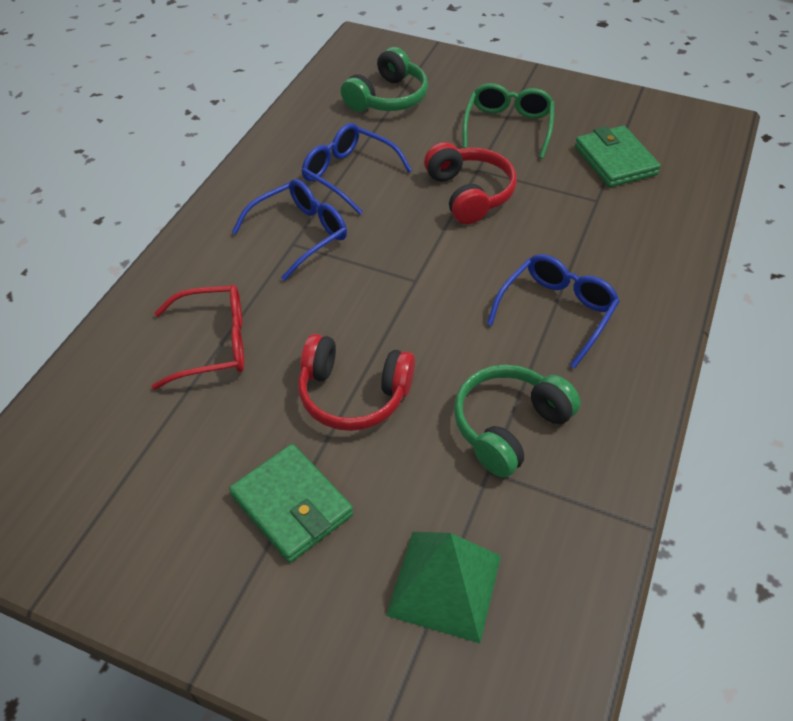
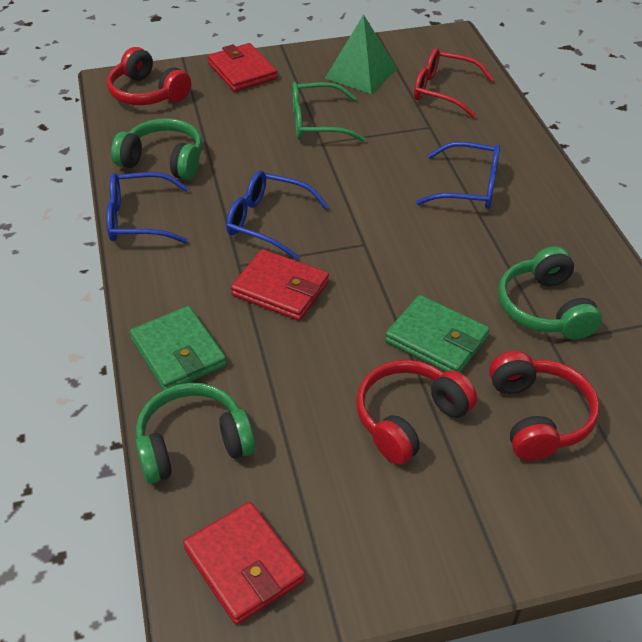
green headphones: [341,47,428,112] [454,364,581,478] = 2 -> [111,118,202,180] [135,383,255,484] [498,246,602,340] = 3
red headphones: [298,334,415,431] [424,142,517,224] = 2 -> [107,47,191,105] [356,360,477,465] [489,351,600,461] = 3
red wallet: none = 0 -> [183,502,305,625] [208,43,277,92] [231,249,329,321] = 3

